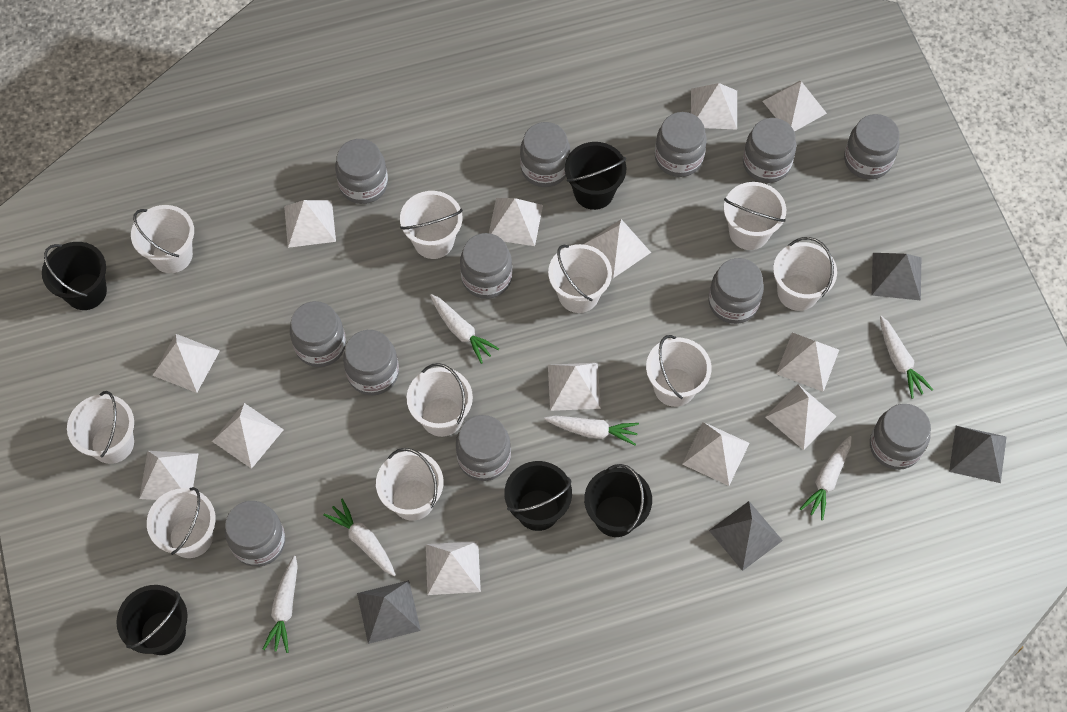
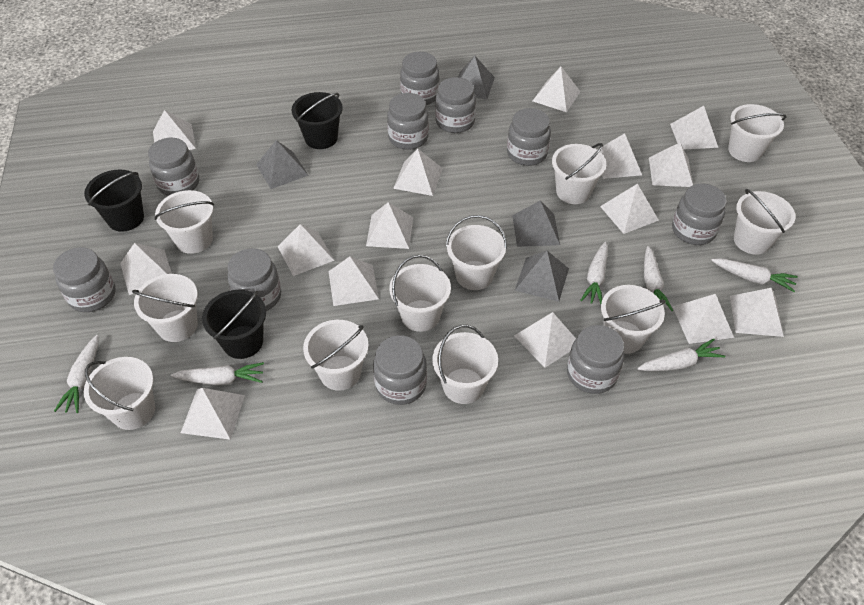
black bucket: [42,242,107,310] [116,585,188,655] [504,461,572,531] [565,142,626,210] [584,464,652,537] = 5 -> [84,170,144,232] [202,290,266,359] [292,92,343,149] = 3
grey jar: [225,501,286,567] [290,301,346,367] [335,139,388,204] [343,330,399,395] [456,415,511,481] [460,233,512,299] [520,122,570,187] [655,112,707,177] [709,258,764,324] [743,118,796,183] [844,114,900,179] [870,404,931,470] = 12 -> [53,247,116,312] [148,138,199,196] [227,248,281,311] [373,335,427,405] [387,93,429,150] [400,52,440,105] [435,77,476,133] [507,108,551,166] [567,325,625,394] [672,184,727,245] = 10
white bucket: [67,391,134,464] [131,205,194,273] [147,487,216,558] [376,448,443,521] [400,191,463,259] [407,363,473,437] [548,244,612,313] [646,335,712,407] [724,182,786,250] [773,237,837,311] = 10 -> [84,357,155,430] [132,274,198,342] [155,190,214,254] [303,320,369,391] [389,255,451,332] [432,325,498,404] [446,215,507,290] [552,143,606,204] [601,285,666,354] [728,104,786,162] [734,189,795,255] = 11
white pyramid: [139,451,199,500] [152,334,220,393] [212,403,284,469] [284,200,336,248] [426,541,481,595] [489,198,543,246] [548,363,601,411] [584,219,651,278] [682,422,750,486] [691,83,737,130] [762,81,827,132] [765,384,837,450] [776,332,839,392] = 13 -> [120,243,172,295] [153,110,196,150] [181,388,245,440] [277,224,335,276] [328,256,379,306] [366,202,413,249] [393,149,443,196] [514,312,576,368] [533,67,580,112] [597,133,642,179] [600,184,659,234] [649,142,693,187] [670,106,718,149] [673,294,734,344] [730,288,784,337] = 15

